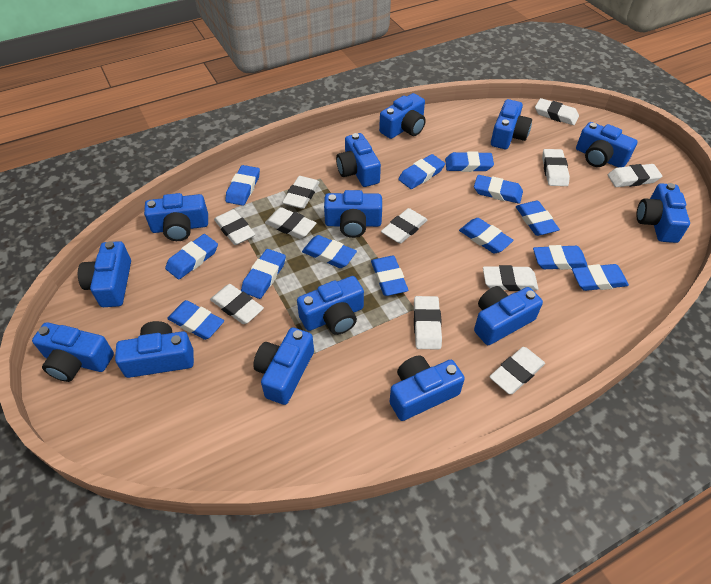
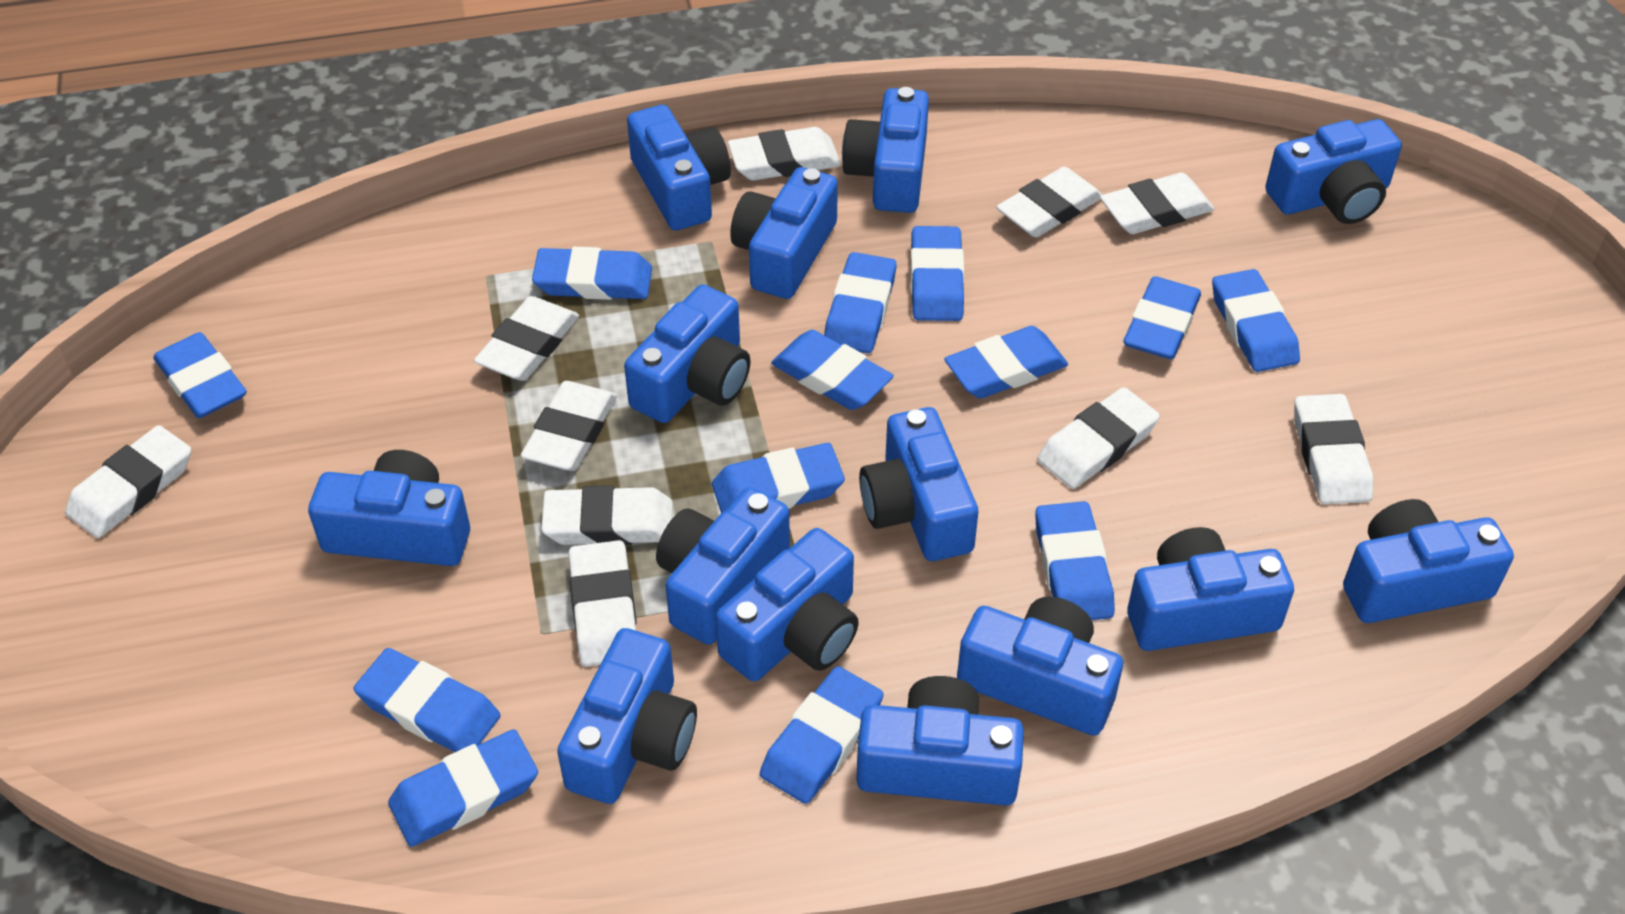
white eraser: [210,284,264,324] [214,209,255,245] [265,207,316,239] [282,176,320,209] [381,208,427,244] [414,296,442,350] [483,265,538,291] [489,347,545,394] [535,98,579,125] [542,149,570,186] [608,164,662,187] = 11 -> [65,425,191,538] [474,296,579,381] [521,381,617,471] [541,485,673,545] [569,540,637,667] [728,127,841,180] [996,167,1103,237] [1037,387,1160,489] [1100,172,1214,234] [1294,394,1373,504] = 10

